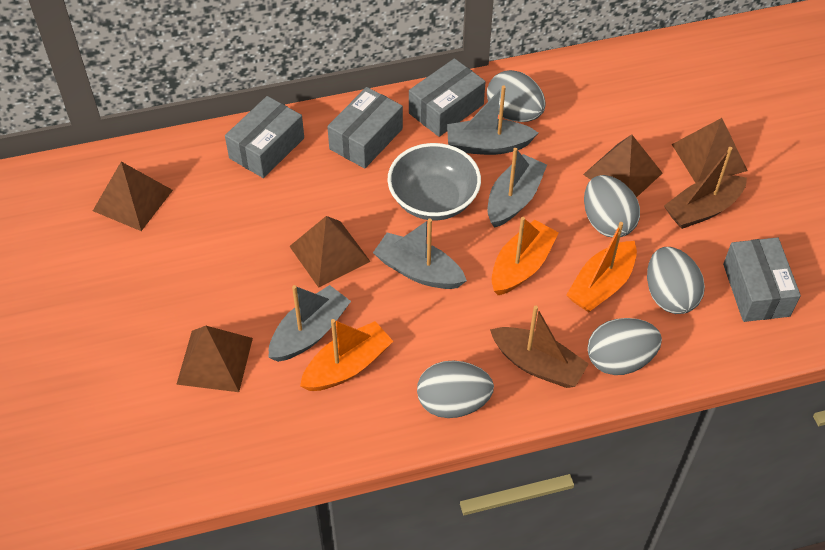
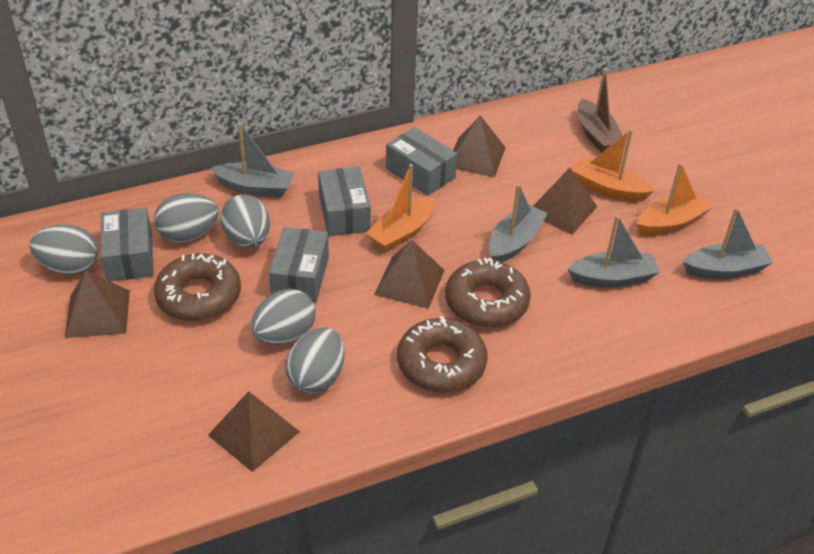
brown boat: [490,306,589,388] [664,147,747,229] = 2 -> [578,68,622,153] = 1
brown donut: none = 0 -> [154,253,241,321] [397,316,487,393] [445,258,531,328] = 3
grey bowl: [388,143,481,221] = 1 -> none = 0

